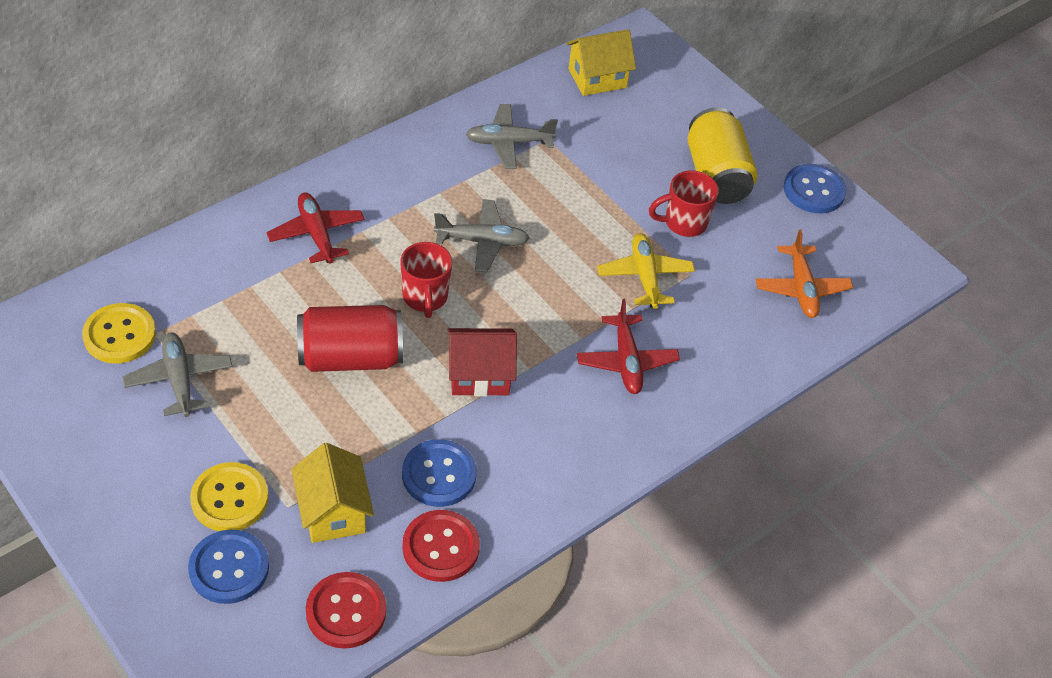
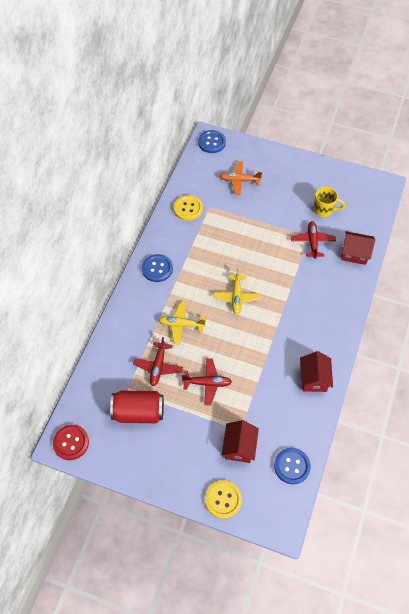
grey plane: [123,332,233,417] [434,199,530,273] [466,104,558,169] = 3 -> none = 0
red button: [306,572,386,648] [402,510,480,582] = 2 -> [53,425,89,460] = 1
red house: [448,328,517,396] = 1 -> [222,420,259,463] [300,351,333,392] [341,231,375,265] = 3
red mug: [400,242,452,318] [649,170,719,237] = 2 -> none = 0
red plane: [267,192,365,264] [577,299,680,394] = 2 -> [133,337,183,386] [182,358,232,405] [291,221,336,259] = 3
yellow can: [688,107,758,204] = 1 -> none = 0
yellow house: [291,443,374,543] [566,29,636,96] = 2 -> none = 0
yellow mug: none = 0 -> [314,187,345,217] = 1
yellow plane: [597,233,695,309] = 1 -> [159,302,206,345] [213,268,261,314] = 2

